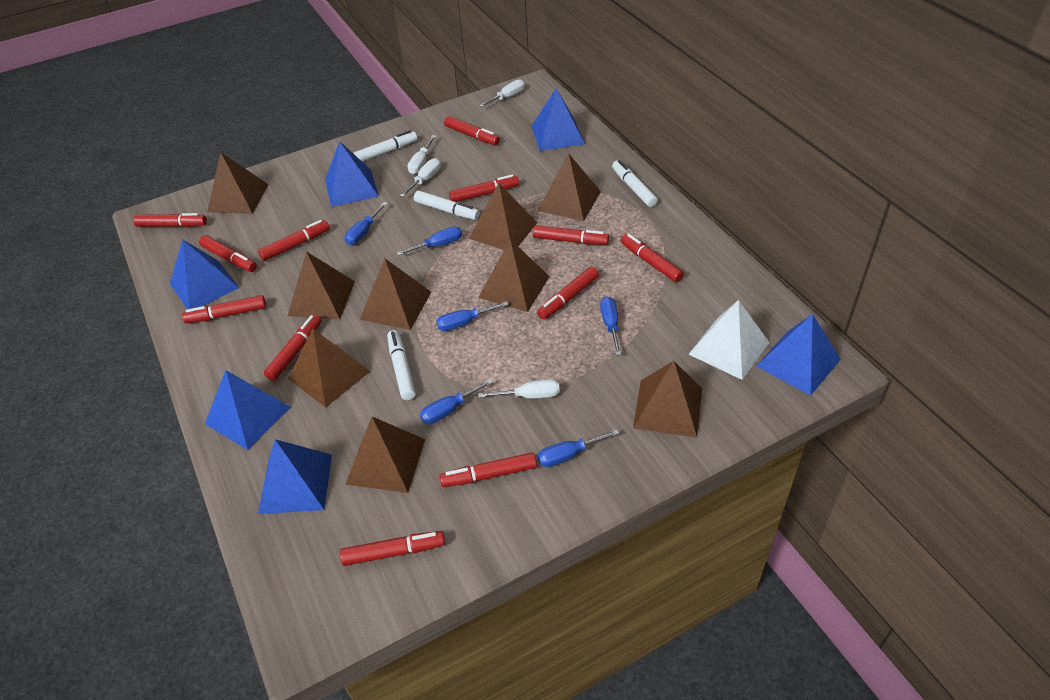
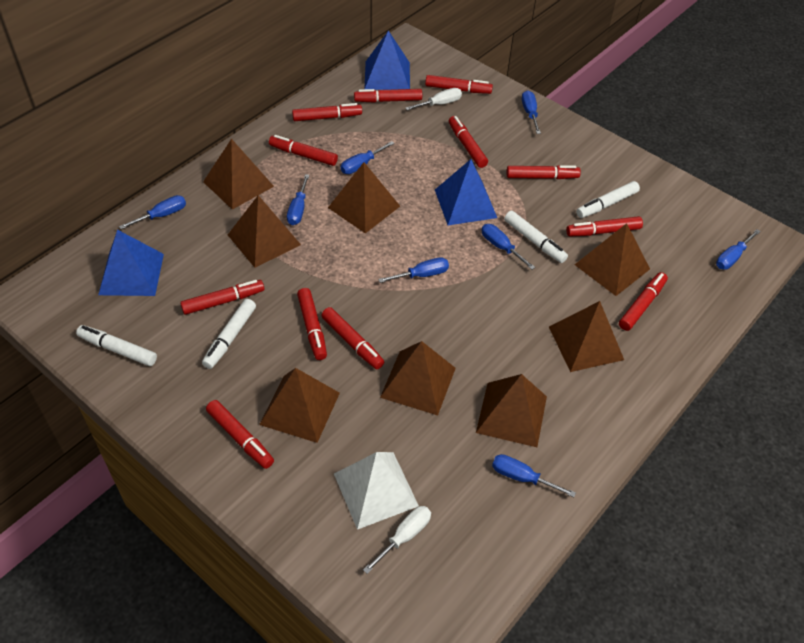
blue pyramid: [170,239,239,309] [205,370,291,450] [258,439,332,514] [325,141,379,207] [532,88,585,151] [757,314,841,396] = 6 -> [98,230,164,296] [364,30,410,90] [435,159,497,225] = 3
blue screwdriver: [344,202,388,245] [397,226,462,256] [420,379,493,424] [436,301,509,331] [538,429,619,467] [600,296,621,355] = 6 -> [119,195,186,229] [287,174,310,225] [341,141,395,174] [378,257,449,283] [482,224,535,270] [492,454,576,497] [522,90,541,134] [716,229,761,270] = 8
brown pyramid: [207,152,269,214] [288,251,355,320] [288,329,370,408] [345,416,425,493] [360,259,431,330] [469,183,537,250] [478,239,550,312] [537,153,601,221] [633,361,702,438] = 9 -> [203,139,274,210] [228,195,301,268] [259,368,340,443] [328,162,400,233] [380,341,456,415] [476,374,547,447] [549,301,624,372] [575,223,650,296] = 8
white screwdriver: [400,158,441,197] [408,135,436,174] [478,379,560,399] [479,79,525,107] = 4 -> [363,506,431,574] [405,88,462,110] = 2

